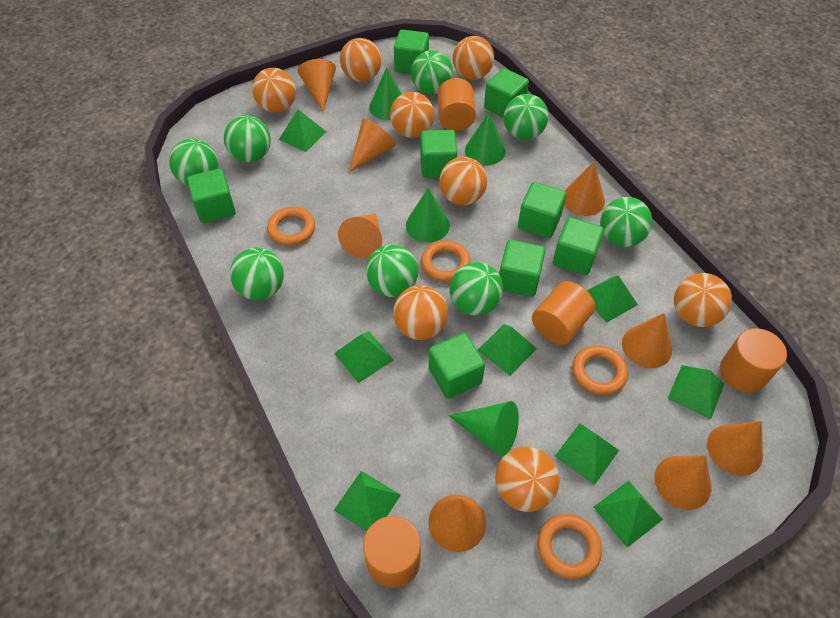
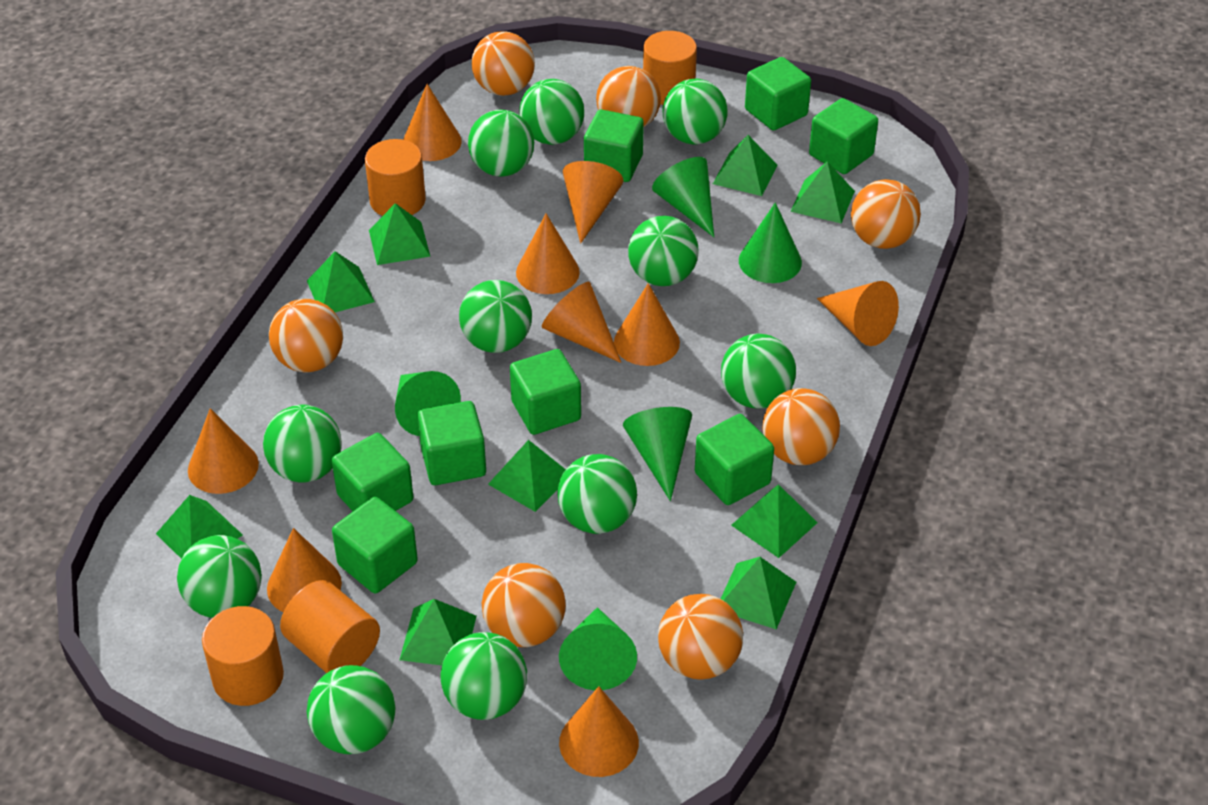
green ball: [169,139,218,185] [224,115,271,162] [230,247,284,300] [366,244,418,297] [411,50,453,95] [450,262,503,316] [504,94,549,140] [600,197,652,247] = 8 -> [177,535,262,618] [263,405,342,483] [307,665,395,754] [441,632,527,720] [459,280,532,353] [468,110,534,177] [519,79,584,145] [557,454,637,534] [628,216,699,286] [663,79,728,145] [721,334,796,409] = 11
green cone: [369,67,402,120] [406,188,450,243] [448,401,519,456] [465,112,505,166] = 4 -> [395,371,461,436] [559,607,637,690] [623,407,692,501] [652,157,714,237] [739,202,802,283] = 5
green pyramid: [279,109,326,152] [334,332,393,383] [334,471,401,531] [477,324,537,375] [555,424,619,485] [587,276,638,323] [594,481,663,548] [667,365,724,419] = 8 -> [156,495,243,559] [307,251,375,312] [369,203,431,265] [400,599,476,665] [488,440,566,512] [713,135,777,196] [721,557,796,629] [731,484,818,558] [790,161,855,223] = 9
orange ball: [252,68,296,113] [340,38,382,82] [390,92,434,138] [393,285,448,340] [439,157,487,205] [453,36,494,80] [495,447,560,512] [674,273,732,327] = 8 -> [269,299,343,372] [471,31,535,96] [482,563,566,647] [596,66,661,128] [658,594,743,680] [762,388,840,465] [851,179,921,249] = 7
orange cone: [298,59,336,112] [338,214,382,258] [349,119,396,172] [428,495,486,552] [564,162,605,216] [622,313,672,368] [655,455,711,510] [707,421,763,476] = 8 -> [188,408,259,494] [267,528,342,612] [403,84,462,161] [516,213,580,294] [542,282,622,363] [559,686,639,777] [563,161,624,244] [614,283,680,366] [817,281,899,346] = 9
orange ring: [267,207,315,246] [421,241,471,282] [538,514,602,580] [572,345,628,395] = 4 -> none = 0

